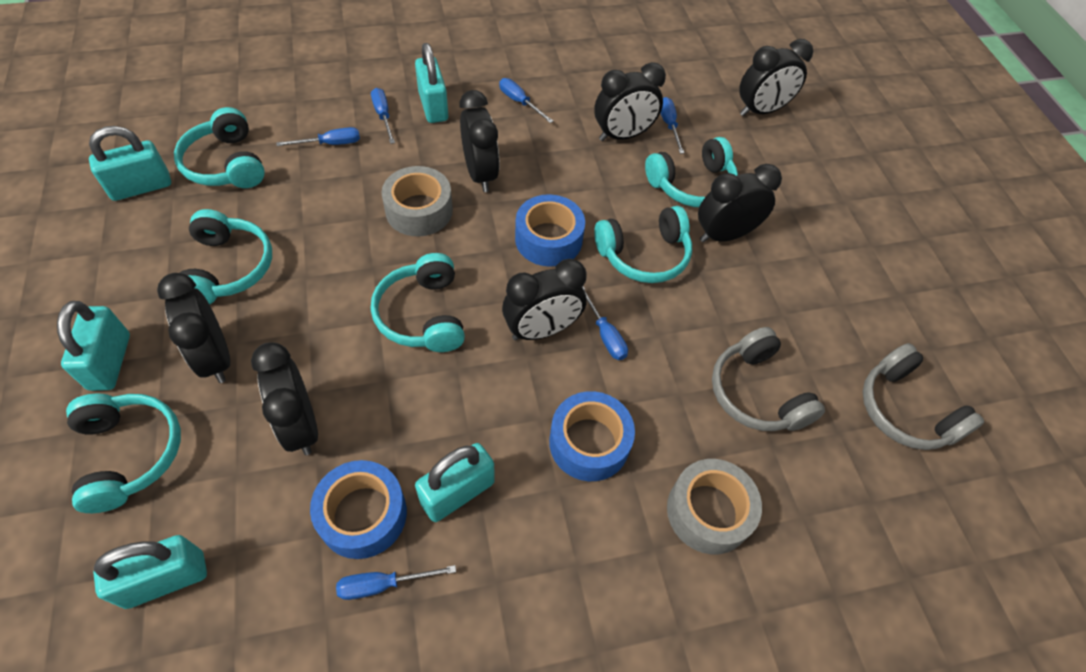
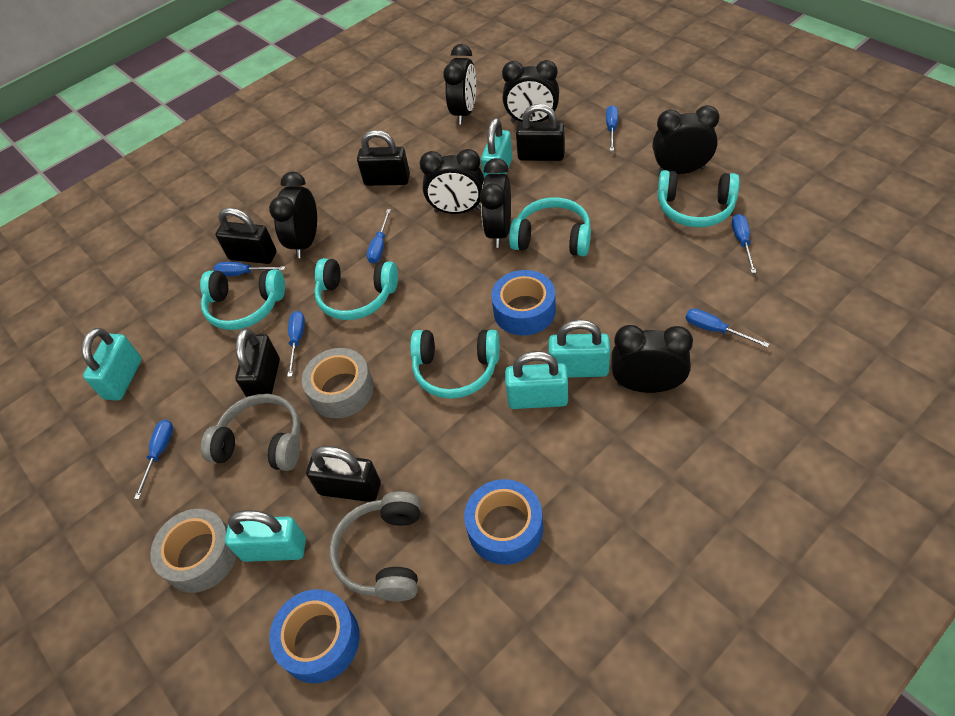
black padlock: none = 0 -> [216,208,277,264] [235,328,280,397] [306,446,381,502] [357,130,410,186] [516,104,565,161] = 5
blue screwdriver: [276,127,360,146] [336,565,456,600] [371,88,395,144] [499,78,553,123] [582,287,628,360] [661,97,684,154] = 6 -> [134,420,173,499] [214,262,285,276] [287,311,305,377] [367,209,391,263] [606,105,618,151] [686,308,769,348] [732,214,756,273] = 7
turquoise headphones: [66,394,181,513] [174,107,265,188] [180,209,272,304] [371,253,465,352] [594,206,692,283] [645,137,738,207] = 6 -> [200,269,285,330] [314,258,398,320] [410,330,500,399] [509,197,591,256] [657,170,740,227] = 5

